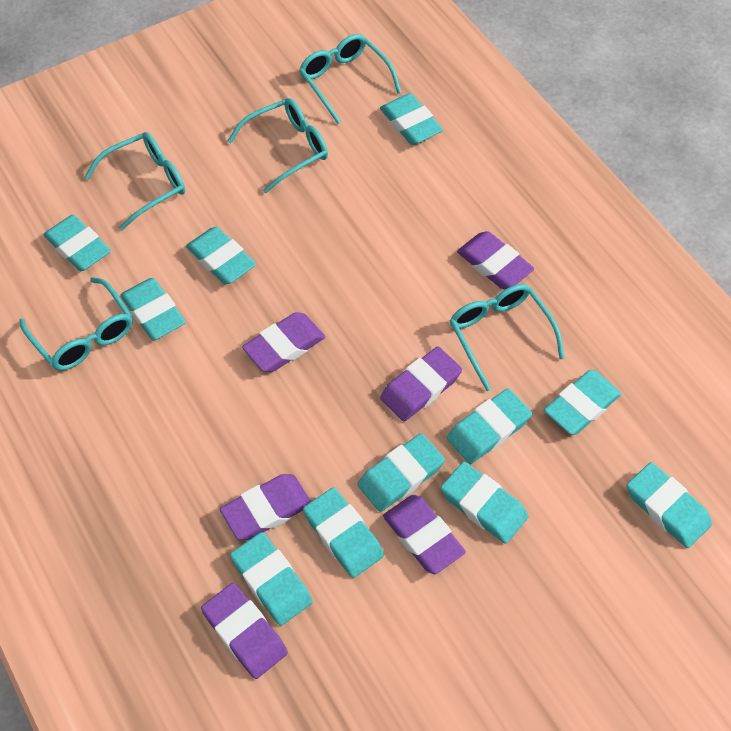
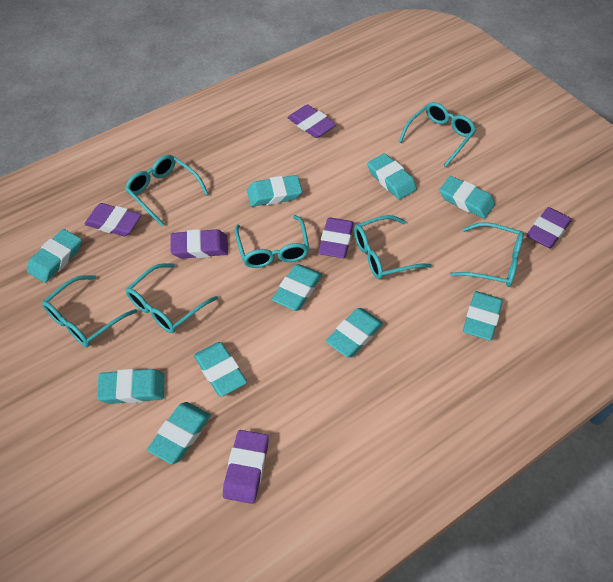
turquoise eraser: [43,215,111,271] [120,278,186,340] [186,227,256,284] [230,532,313,626] [303,487,384,578] [357,433,445,512] [380,93,443,145] [441,462,528,544] [447,388,532,464] [544,370,622,435] [627,462,712,548] = 11 -> [27,229,82,283] [97,369,165,404] [147,402,211,464] [194,342,247,397] [247,175,302,207] [272,264,322,311] [326,308,383,357] [367,153,417,200] [439,176,495,219] [463,291,503,341] = 10
turquoise glasses: [19,277,132,371] [85,132,185,231] [227,98,328,193] [299,34,401,124] [450,284,565,391] = 5 -> [42,275,137,347] [125,155,208,226] [126,263,218,333] [235,215,309,268] [354,215,432,279] [399,102,476,167] [450,222,524,287] = 7

